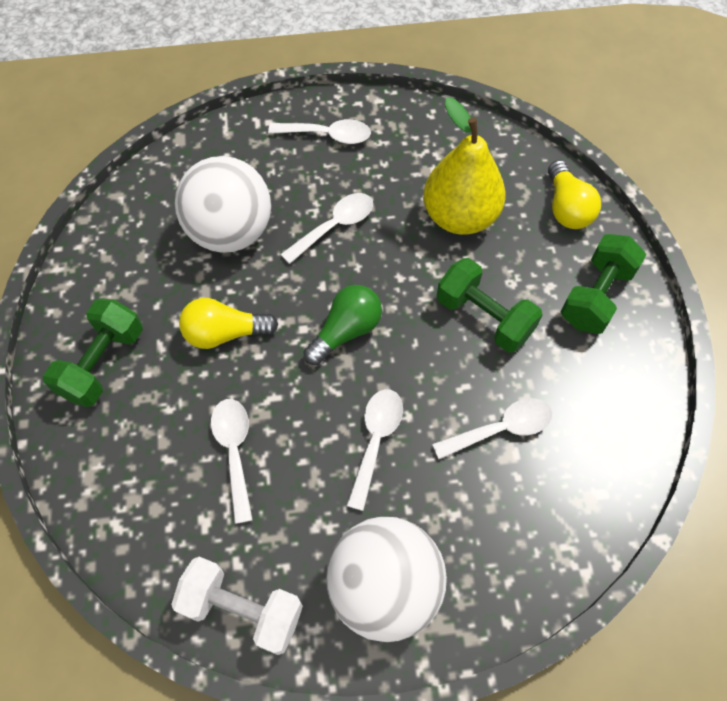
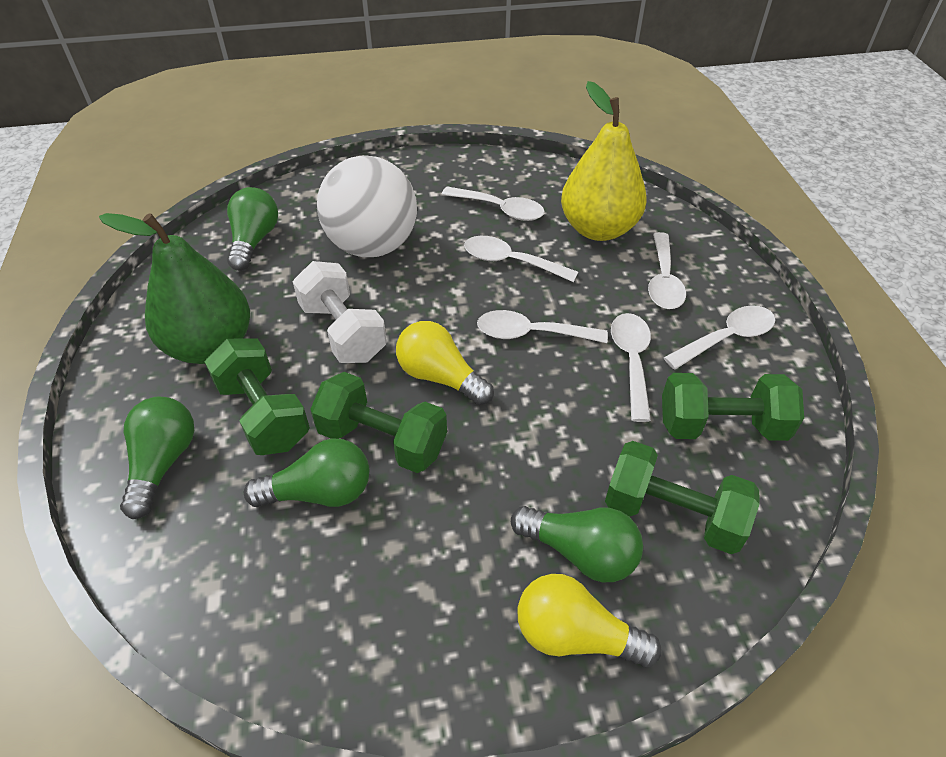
green dumbbell: [43,299,143,407] [437,258,543,353] [560,234,646,334] = 3 -> [205,338,310,455] [310,372,447,473] [605,441,760,554] [662,373,804,441] = 4
green light bulb: [303,285,382,365] = 1 -> [120,397,194,519] [227,187,278,271] [244,438,369,507] [511,506,643,582] = 4
green pear: none = 0 -> [99,213,250,364] = 1
white ball: [175,156,271,253] [326,517,447,642] = 2 -> [317,155,417,257] = 1
white spoon: [211,399,253,524] [268,119,371,144] [281,193,373,264] [347,389,403,511] [432,398,553,459] = 5 -> [441,186,545,221] [464,236,578,282] [477,310,608,343] [611,313,651,422] [648,232,686,309] [664,305,775,370] = 6

